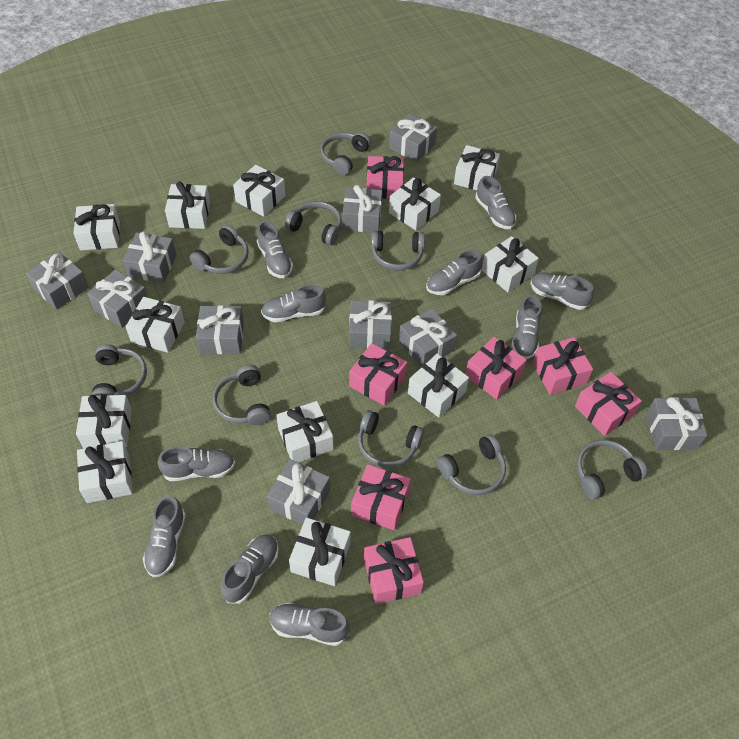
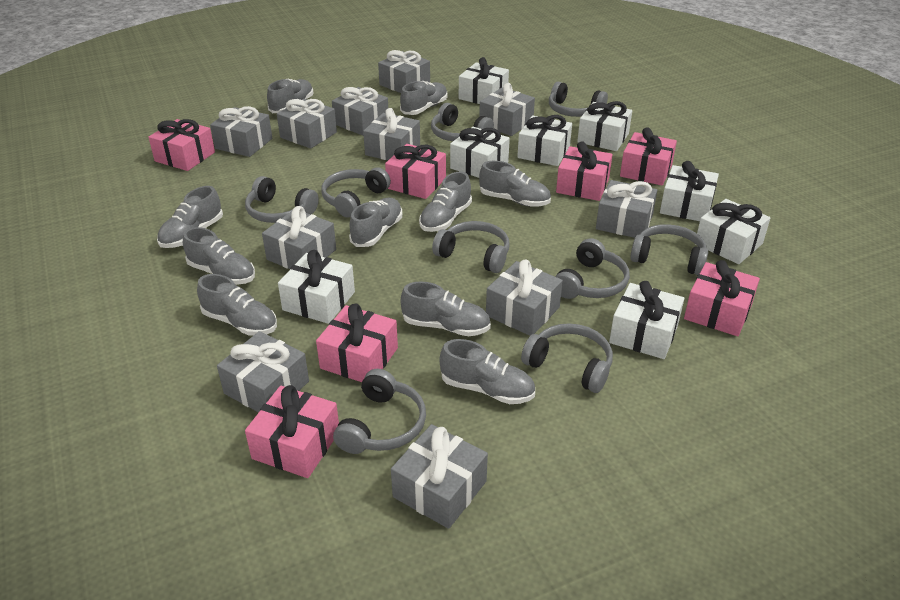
grey gift: [26,252,89,310] [87,269,148,328] [123,231,176,283] [196,305,244,354] [267,459,330,525] [342,185,383,233] [349,300,392,349] [389,113,437,162] [399,308,457,367] [647,397,707,450] = 10 -> [210,106,272,157] [217,331,309,413] [262,206,336,269] [277,99,337,149] [332,87,388,136] [363,108,420,160] [378,50,430,93] [391,424,488,529] [479,83,535,136] [486,260,563,336] [596,180,657,238] = 11
white gift: [73,204,120,250] [76,395,132,448] [77,441,133,503] [126,297,185,353] [165,181,210,229] [233,165,285,217] [276,401,334,462] [289,518,351,586] [389,177,441,230] [408,354,469,418] [454,145,500,190] [482,236,539,292] = 12 -> [278,250,355,324] [450,127,510,178] [459,57,509,104] [517,115,572,166] [577,101,632,151] [609,281,684,359] [660,161,719,221] [695,199,771,264] = 8

